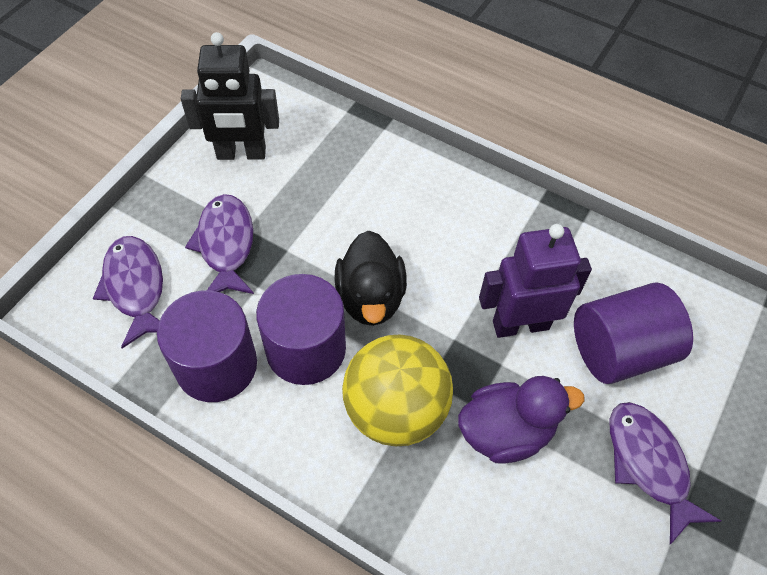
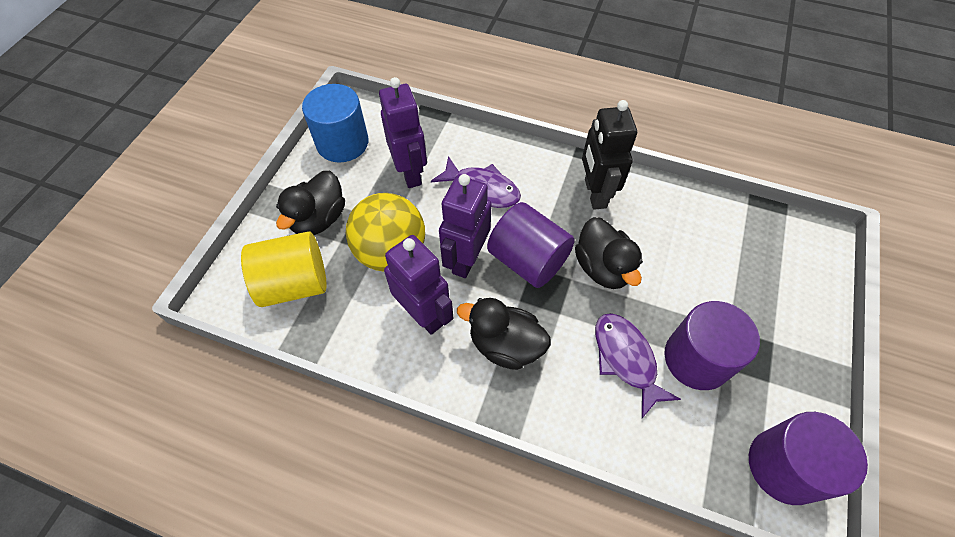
black duck: [334,230,407,326] = 1 -> [276,171,345,235] [457,298,551,370] [575,217,643,289] = 3
blue cylinder: none = 0 -> [302,84,368,162] = 1
purple duck: [458,376,584,464] = 1 -> none = 0
purple fish: [93,236,163,348] [185,194,254,294] [610,402,721,544] = 3 -> [431,156,521,208] [595,313,681,418] = 2
purple robot: [479,224,592,338] = 1 -> [379,77,427,188] [384,235,453,335] [439,174,492,278] = 3
yellow cylinder: none = 0 -> [241,231,327,307] = 1

